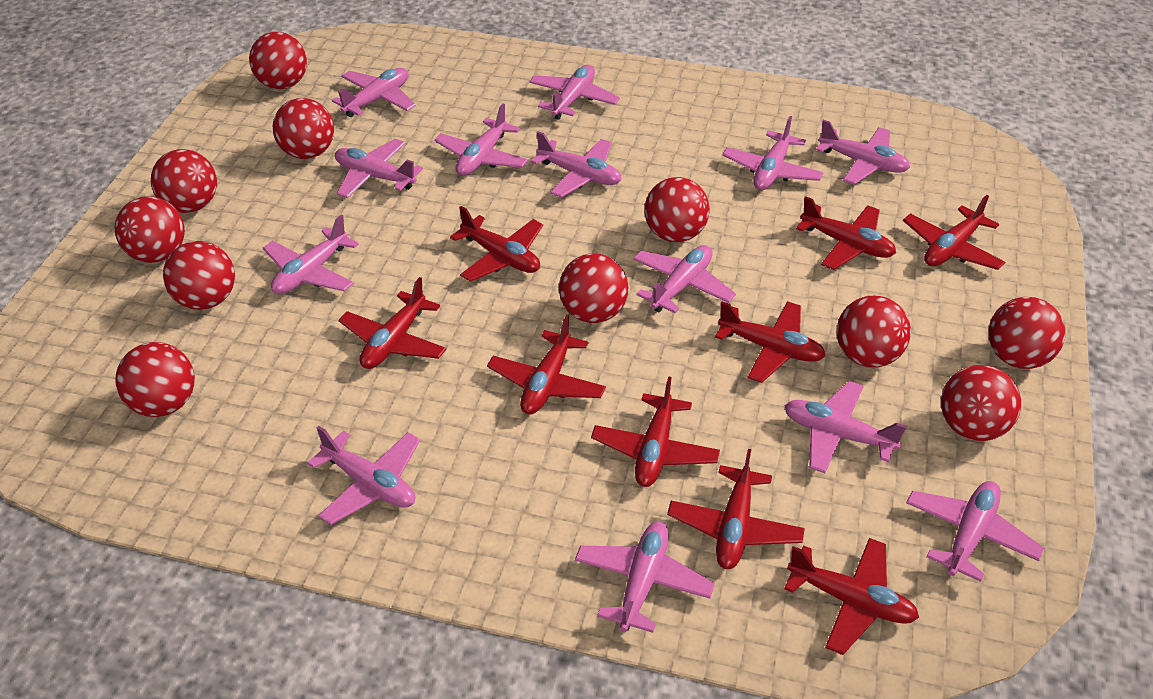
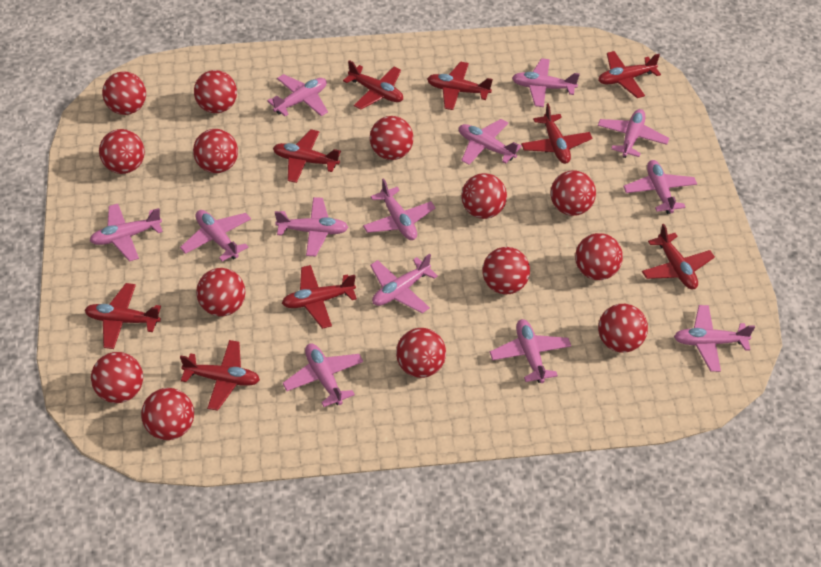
red ball: [115,196,185,263] [116,342,195,417] [151,149,217,213] [163,241,235,310] [249,32,307,89] [273,98,334,159] [559,254,628,323] [645,177,710,242] [837,296,911,367] [941,365,1021,441] [989,297,1065,369] = 11 -> [91,352,143,403] [99,129,145,174] [102,71,146,115] [141,388,194,440] [193,129,238,173] [194,70,237,113] [196,268,245,316] [370,116,414,160] [396,328,446,378] [461,173,507,219] [482,247,530,294] [551,170,596,216] [575,233,623,280] [598,304,648,353] = 14

